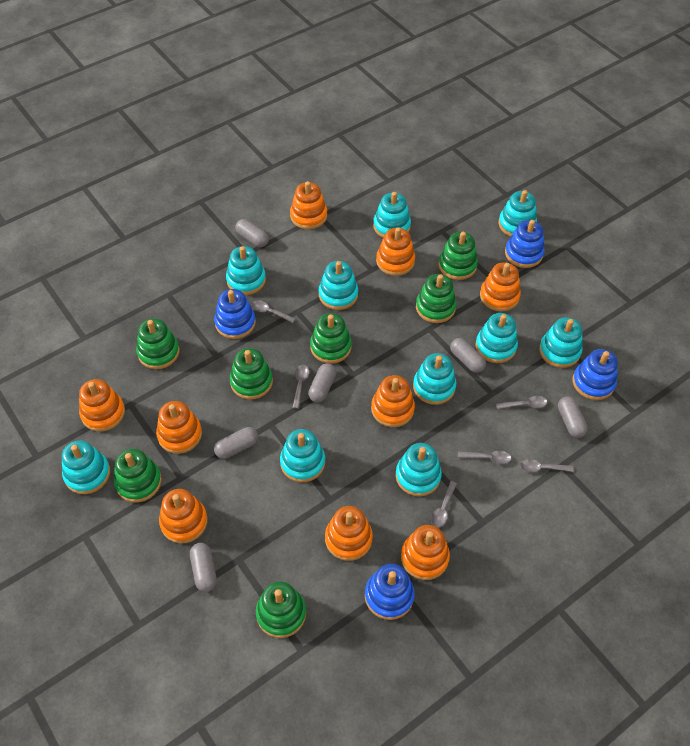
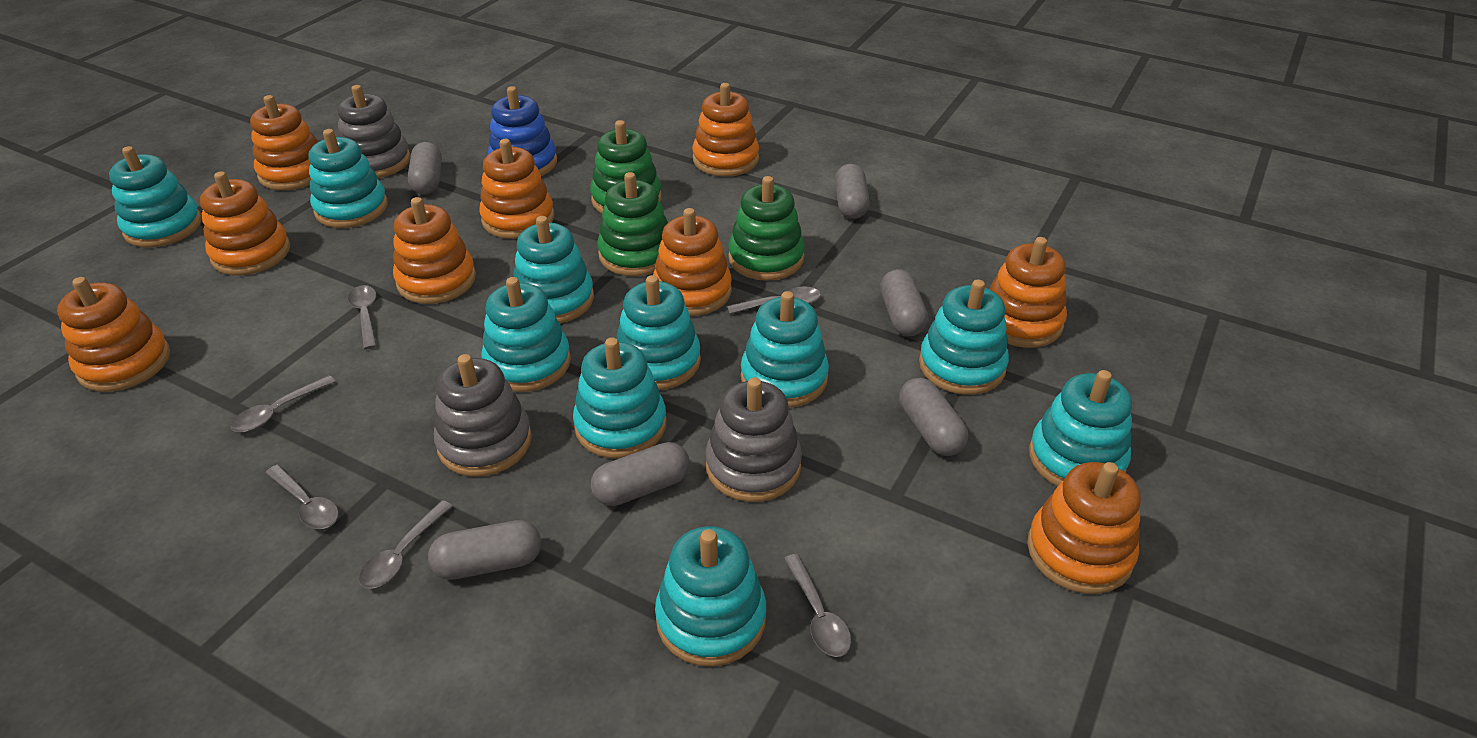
blue stacking toy: [214,289,256,339] [365,564,415,620] [505,220,544,268] [573,349,618,400] = 4 -> [488,86,557,176] = 1
green stacking toy: [114,449,162,502] [136,318,179,369] [230,348,273,399] [256,581,306,638] [310,313,352,364] [416,274,457,323] [438,232,478,280] = 7 -> [590,120,662,213] [597,172,668,276] [728,176,805,281] = 3
grey stacking toy: none = 0 -> [338,85,411,178] [434,354,532,477] [705,377,802,502] = 3

